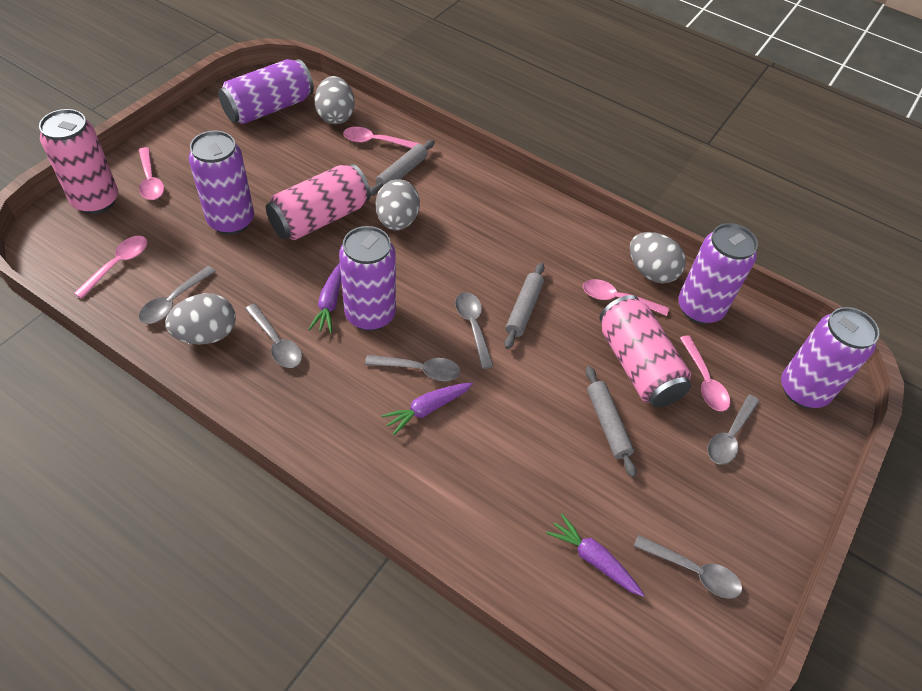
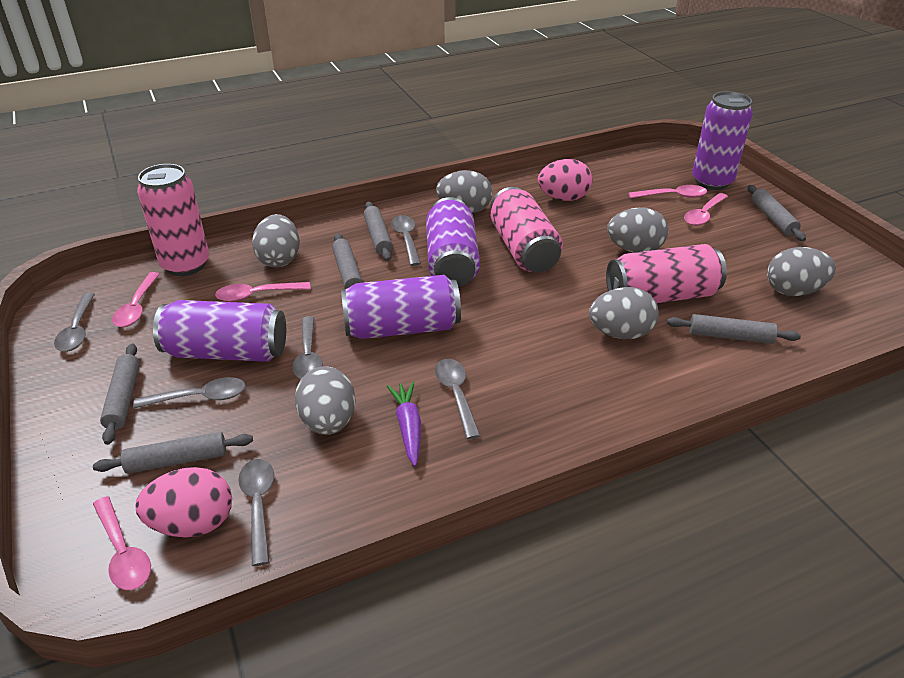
grey egg: [165,293,236,344] [315,76,355,124] [376,179,420,231] [630,232,686,284] = 4 -> [252,214,300,268] [295,366,356,435] [436,170,492,213] [589,287,659,339] [607,207,669,253] [767,247,836,296] = 6
grey rolling pin: [370,140,435,196] [504,263,545,349] [586,366,636,477] = 3 -> [93,432,253,474] [100,344,140,445] [332,233,363,289] [364,202,393,261] [667,314,801,344] [748,185,806,241] = 6
pink egg: none = 0 -> [135,467,232,538] [538,159,592,201] = 2
purple can: [189,131,254,235] [218,59,314,124] [339,226,396,331] [678,223,758,324] [781,307,879,408] = 5 -> [153,300,286,362] [341,275,461,339] [426,197,480,287] [692,91,753,190] = 4
purple carrot: [308,263,341,333] [381,382,473,435] [546,514,644,597] = 3 -> [387,382,421,466] = 1

